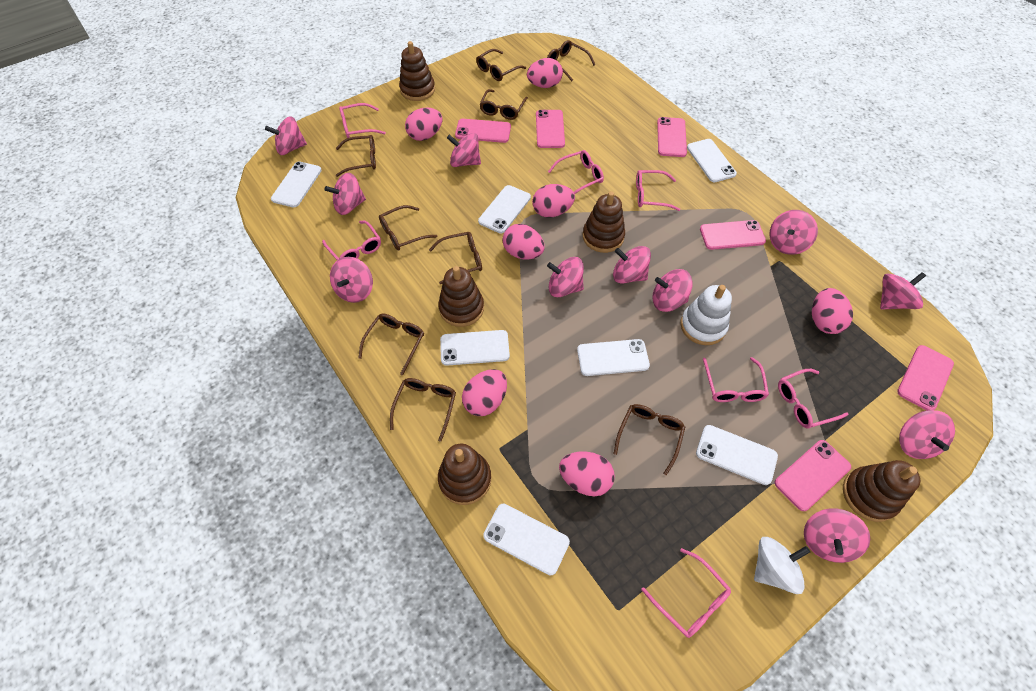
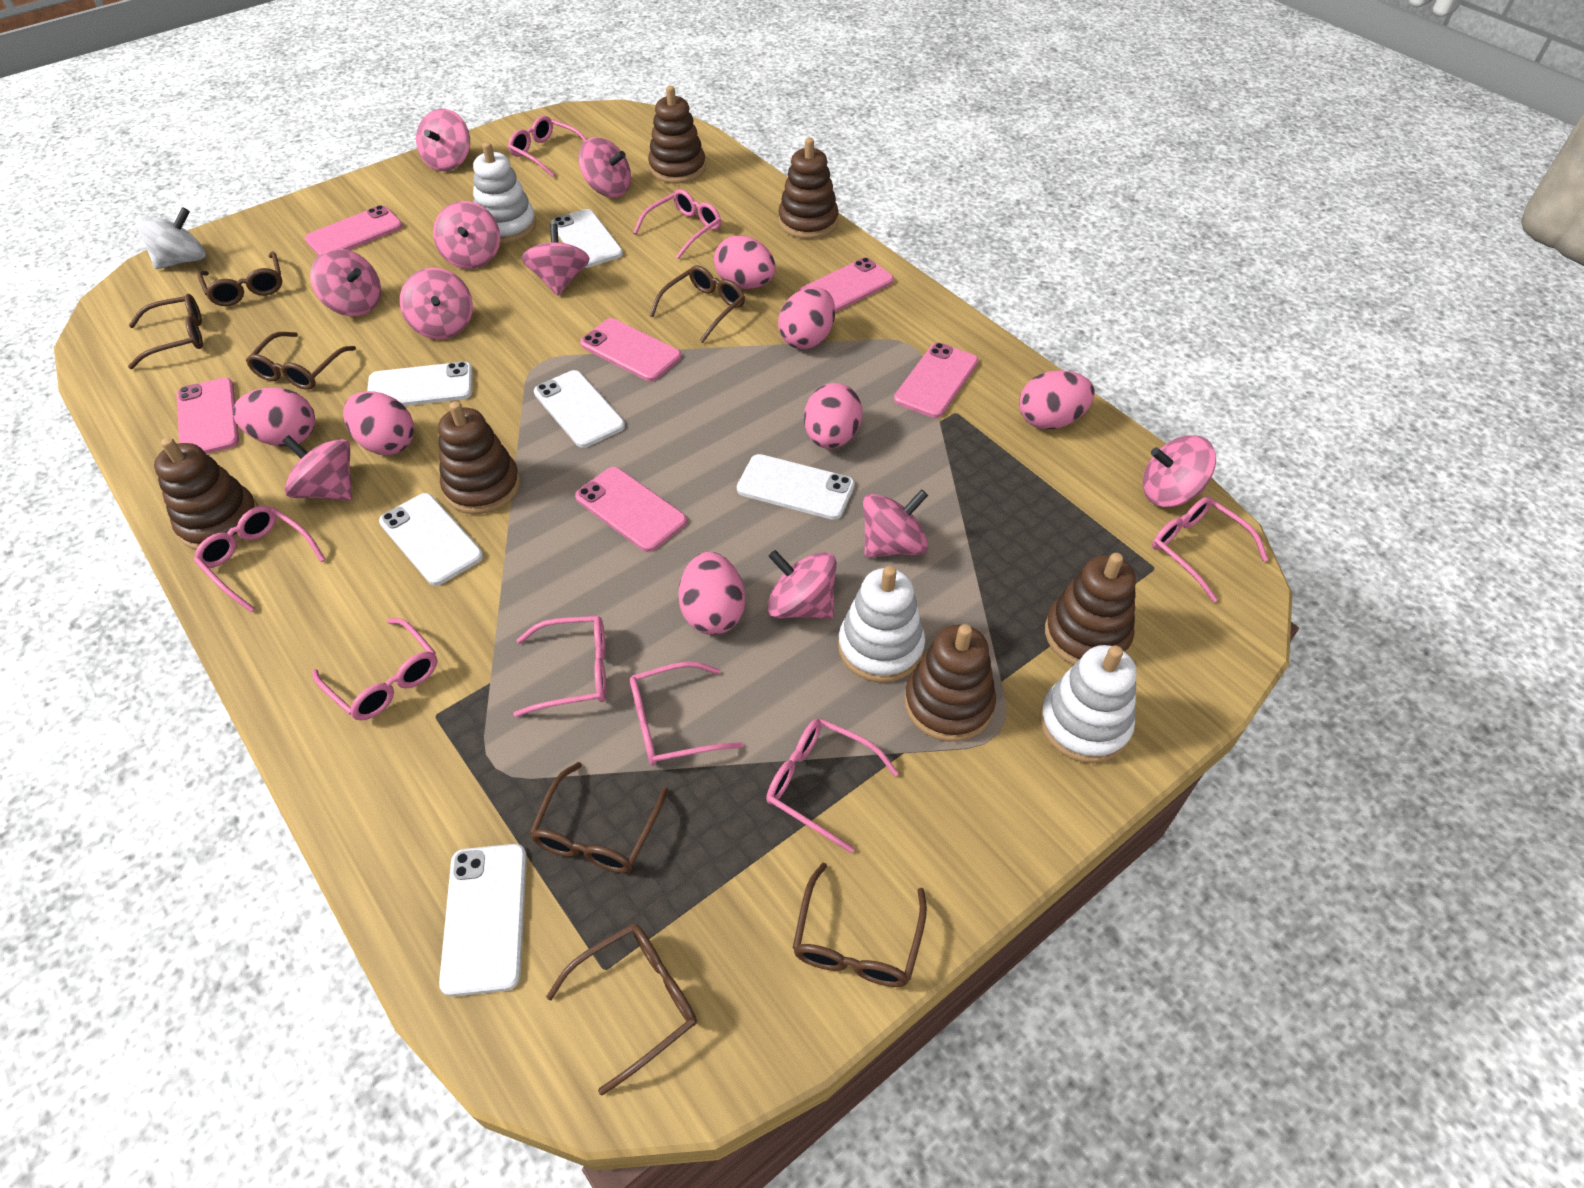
brown glasses: [336,135,376,177] [359,314,424,376] [379,205,437,251] [390,378,456,442] [429,232,482,284] [476,49,526,81] [479,89,528,120] [547,40,596,81] [613,404,685,475] = 9 -> [128,294,203,369] [198,251,282,306] [246,332,356,390] [529,762,669,873] [546,923,697,1096] [650,265,745,343] [793,863,927,987] = 7
brown stacking toy: [399,41,435,101] [438,266,484,327] [438,444,491,505] [583,191,625,253] [843,460,920,522] = 5 -> [154,437,258,550] [438,401,520,514] [648,86,706,183] [778,138,839,239] [904,624,996,742] [1045,553,1136,665] = 6
pink glasses: [322,221,381,260] [339,103,386,138] [548,150,604,194] [636,170,680,211] [641,548,731,638] [703,357,769,402] [778,369,848,429] = 7 -> [194,506,326,612] [312,618,437,720] [508,116,587,177] [513,616,606,717] [630,661,743,765] [633,189,721,259] [766,718,899,853] [1152,497,1268,602] = 8
pink spinning top: [265,116,307,155] [325,173,366,215] [330,257,373,303] [447,133,481,167] [547,257,584,297] [613,246,651,283] [652,269,693,312] [769,210,818,255] [804,508,870,563] [880,272,926,310] [899,410,955,459] = 11 -> [282,435,352,501] [310,249,381,316] [400,268,473,339] [416,109,470,171] [433,201,500,269] [522,223,589,296] [578,137,631,197] [768,550,837,619] [863,489,928,558] [1143,435,1216,507] = 10
white phone: [271,161,322,207] [440,330,510,366] [478,185,531,233] [483,504,570,576] [577,339,650,376] [687,139,737,182] [696,425,778,485] = 7 -> [367,362,473,406] [379,493,483,586] [439,844,527,997] [534,370,625,448] [551,209,623,268] [737,454,855,520] = 6
white stacking toy: [680,285,732,345] = 1 -> [473,142,536,243] [838,566,925,683] [1040,645,1137,763] = 3

